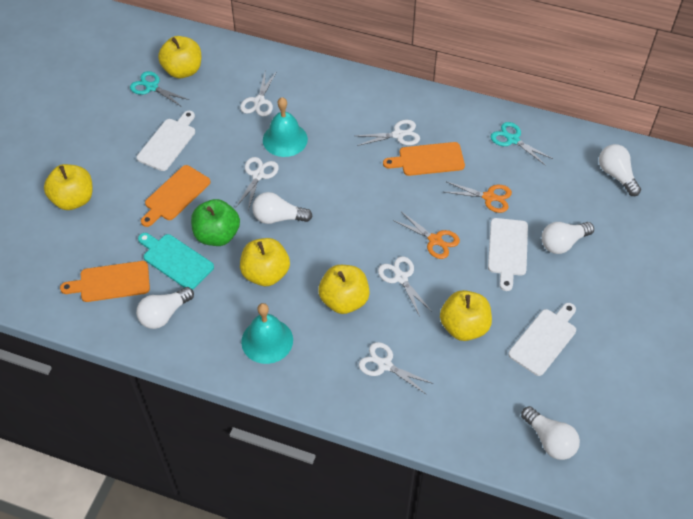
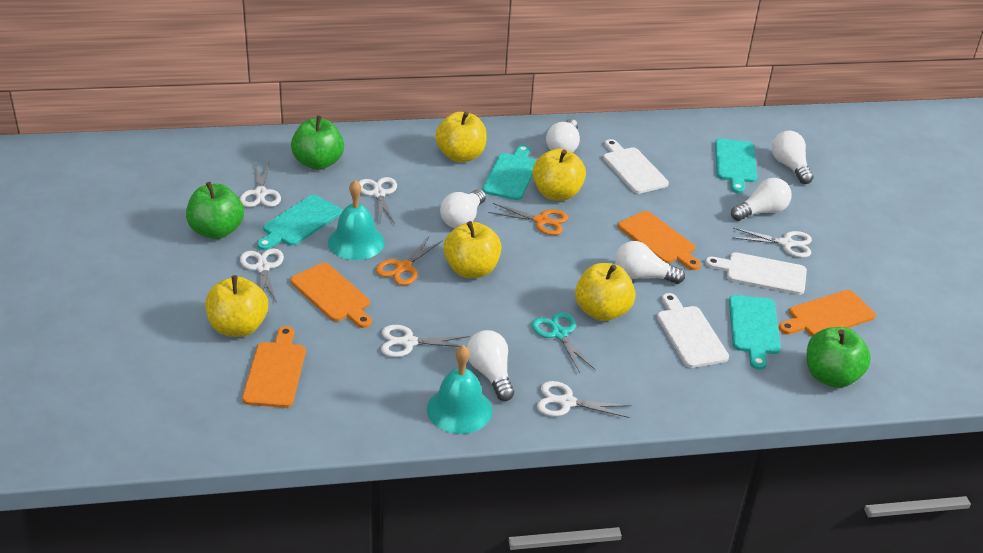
green apple: [191,199,240,246] = 1 -> [186,182,244,239] [291,115,344,170] [807,327,871,388] = 3
orange cutting board: [60,261,150,302] [141,165,210,227] [383,142,465,176] = 3 -> [242,326,306,408] [291,263,372,328] [618,211,701,270] [779,290,876,336] = 4
turquoise cutting board: [138,233,214,290] = 1 -> [257,195,342,250] [482,145,536,200] [715,139,757,193] [729,295,781,370] = 4
turquoise scissors: [130,71,189,107] [490,122,553,165] = 2 -> [532,312,596,373] = 1
white light bulb: [136,287,194,329] [252,192,313,224] [521,406,580,460] [542,222,594,254] [599,144,641,196] = 5 -> [440,189,486,228] [467,330,514,401] [546,119,580,153] [615,241,685,284] [731,178,792,221] [771,131,814,184] = 6
white scissors: [236,157,279,210] [240,71,277,117] [356,120,420,146] [359,342,434,395] [378,256,432,316] = 5 -> [240,162,281,207] [240,248,284,303] [359,177,397,224] [381,325,470,357] [537,381,631,418] [732,228,812,258] = 6

